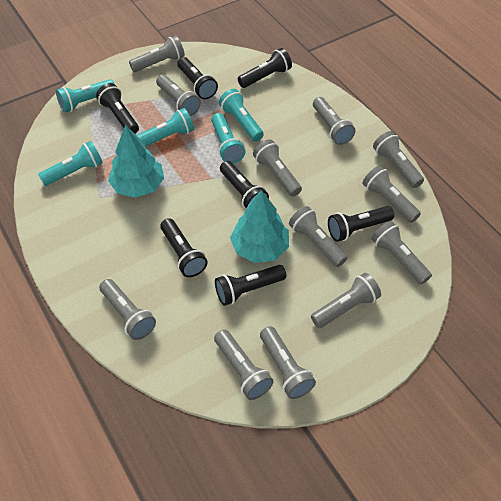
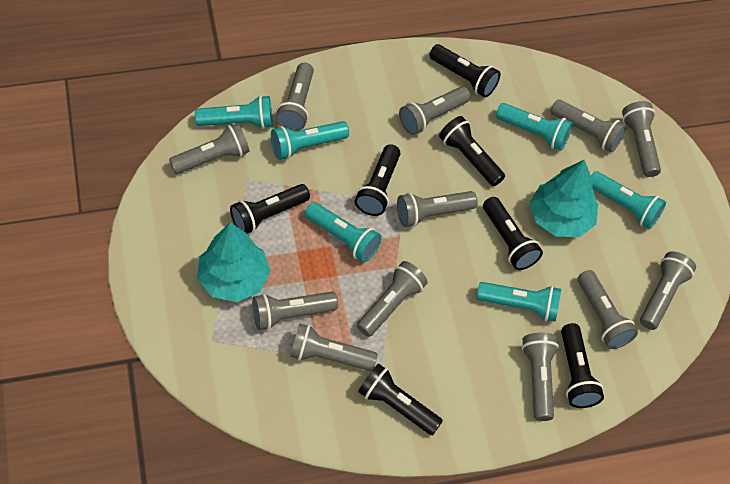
turquoise flashlight: [38,141,103,186] [56,79,114,113] [136,108,194,147] [211,113,246,163] [219,89,264,141] = 5 -> [195,95,273,129] [271,121,349,160] [305,202,382,262] [477,282,561,322] [496,103,573,151] [591,171,666,229] = 6

